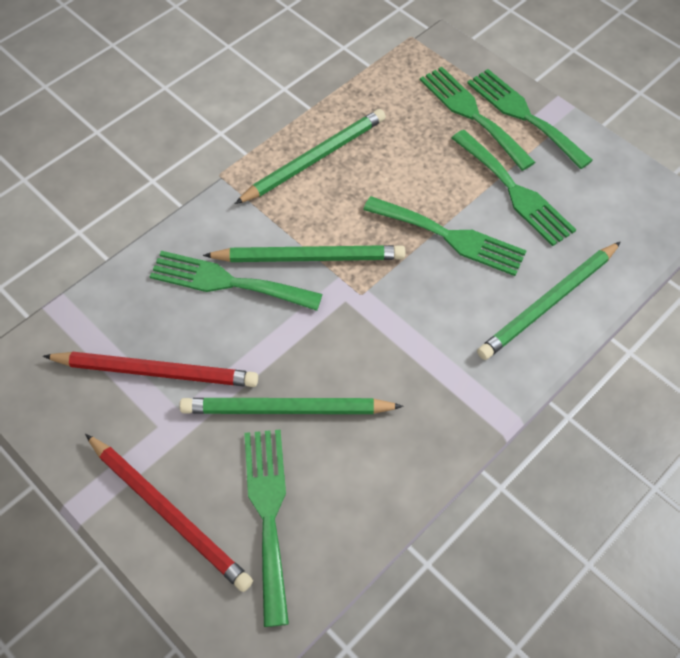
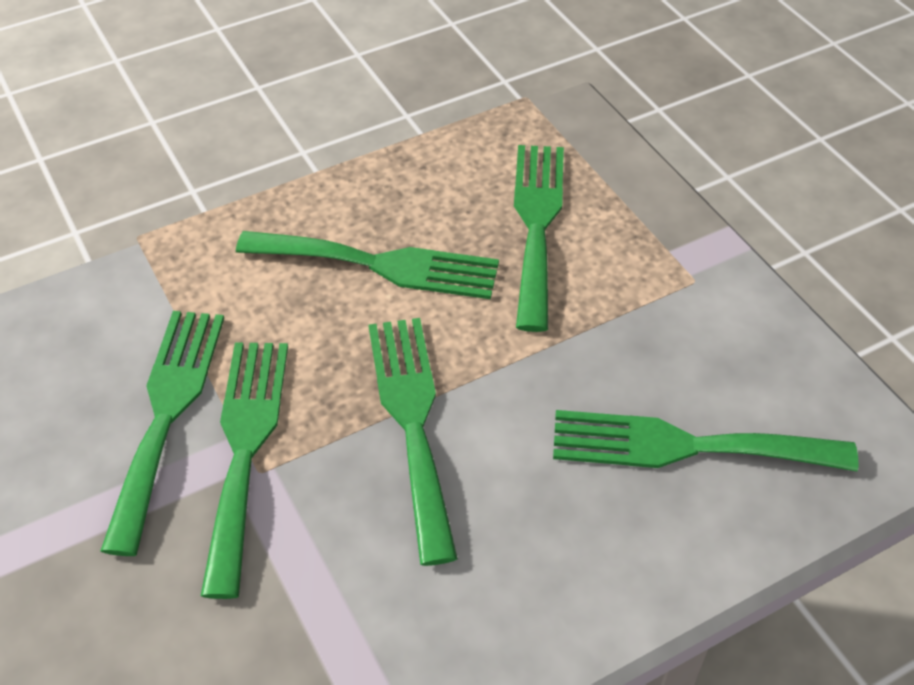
green pencil: [180,398,403,414] [203,245,406,262] [235,109,386,204] [477,242,621,360] = 4 -> none = 0
red pencil: [43,352,258,387] [85,434,253,592] = 2 -> none = 0

